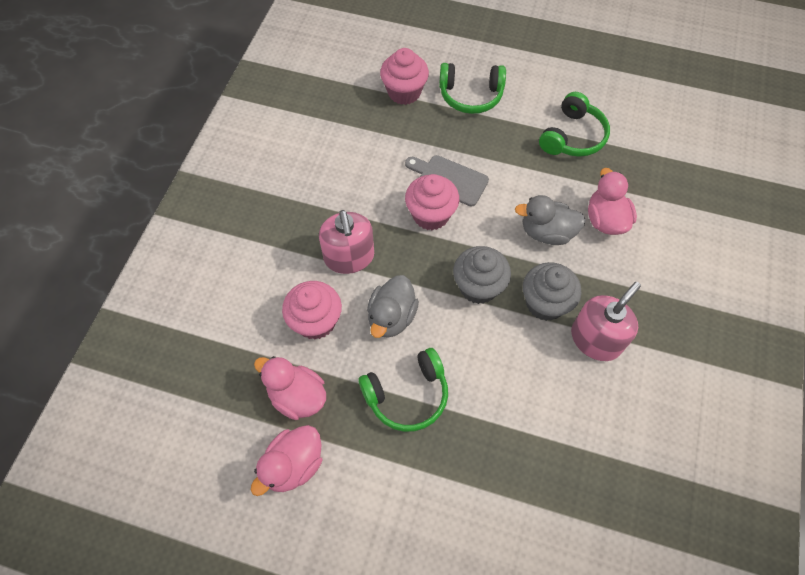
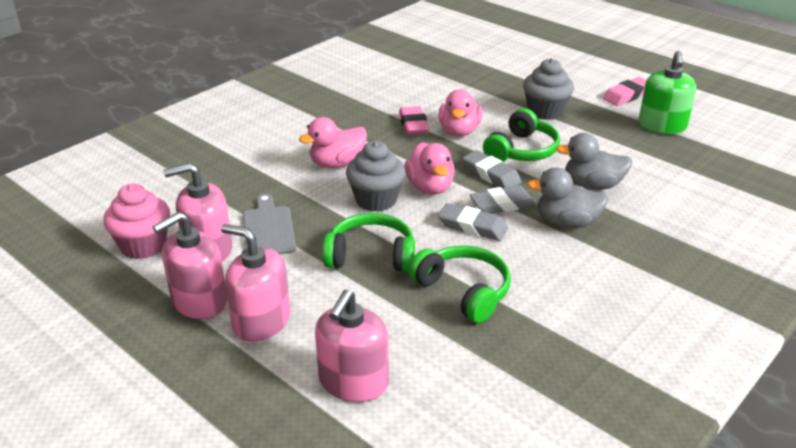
green soap dispenser: none = 0 -> [638,51,696,134] = 1
grey eraser: none = 0 -> [438,203,508,241] [462,150,522,188] [470,185,537,214] = 3
pink cupcake: [282,281,342,340] [380,48,429,105] [405,174,459,230] = 3 -> [103,184,170,259] = 1
pink eraser: none = 0 -> [399,106,429,135] [603,77,647,106] = 2
pink soap dispenser: [319,210,374,274] [571,282,641,361] = 2 -> [153,212,227,319] [164,163,232,262] [221,224,291,342] [315,290,389,402] = 4

